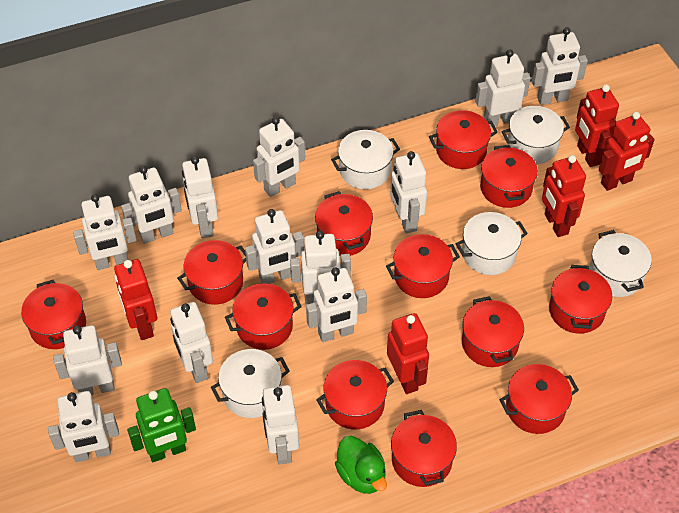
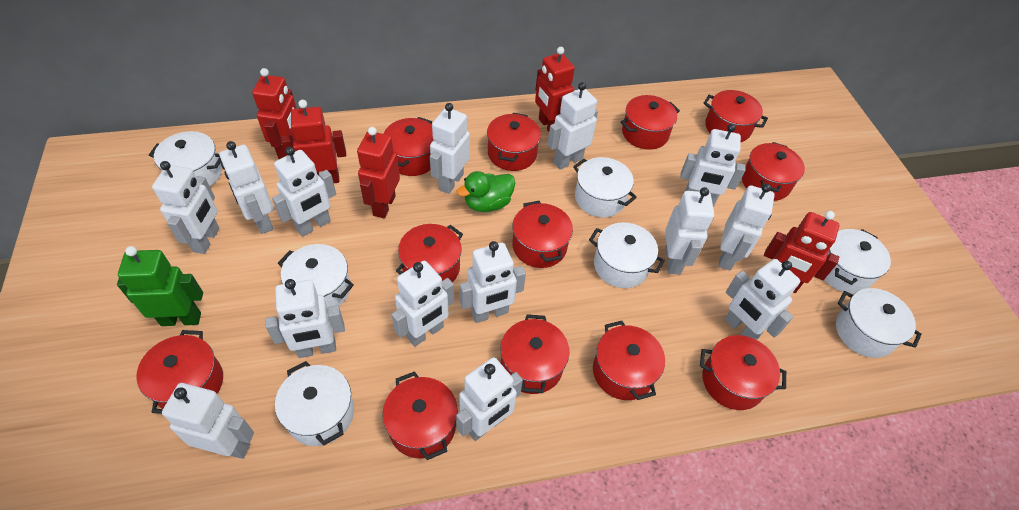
white pot: [211,349,290,418] [331,130,400,189] [455,212,528,275] [502,106,570,164] [589,230,652,297] = 5 -> [149,131,222,186] [275,361,354,446] [278,244,354,307] [573,157,637,217] [589,222,665,288] [824,229,891,293] [836,288,922,358] = 7

